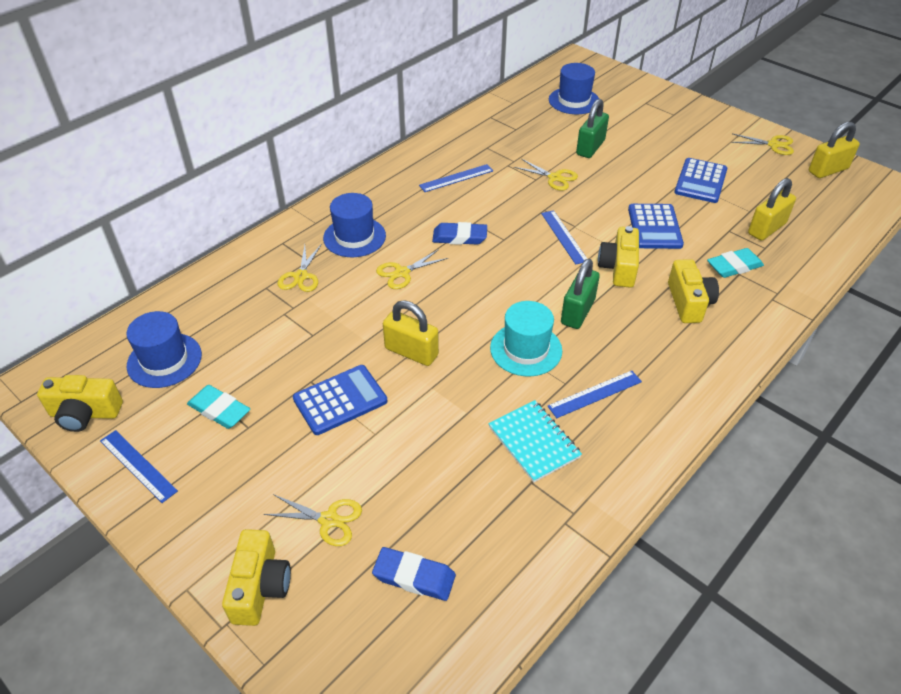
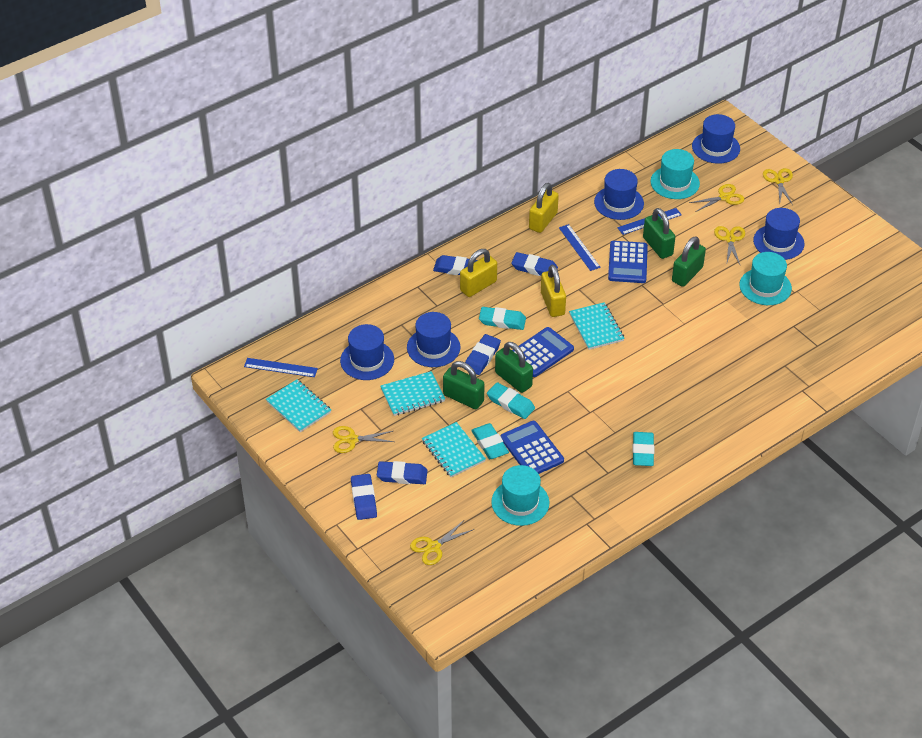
blue eraser: [372,547,456,601] [432,222,487,245] = 2 -> [351,474,377,520] [377,461,428,484] [433,255,478,275] [464,334,501,375] [511,252,558,276] = 5
blue hat: [126,311,202,388] [323,193,386,257] [549,63,599,114] = 3 -> [340,324,394,380] [407,312,460,367] [594,169,644,220] [692,114,740,164] [753,208,804,260] = 5
blue ruler: [100,430,178,503] [419,164,493,192] [541,210,587,265] [547,370,642,418] = 4 -> [244,358,318,377] [559,224,601,271] [617,208,682,235] = 3
green padlock: [561,259,600,329] [576,99,609,158] = 2 -> [443,361,484,409] [495,342,533,393] [643,208,675,259] [672,236,706,287] = 4
turquoise eraser: [187,385,250,429] [707,248,764,278] = 2 -> [471,423,509,459] [479,307,526,330] [487,382,535,419] [633,432,654,466] = 4
turquoise hat: [490,301,562,376] = 1 -> [491,465,549,526] [651,149,700,199] [739,252,792,305] = 3
turquoise notebook: [488,400,582,483] = 1 -> [266,379,331,432] [381,371,445,416] [422,422,486,477] [569,302,625,350] = 4
yellow camera: [37,375,123,432] [222,529,291,626] [598,226,639,288] [668,259,719,323] = 4 -> none = 0

